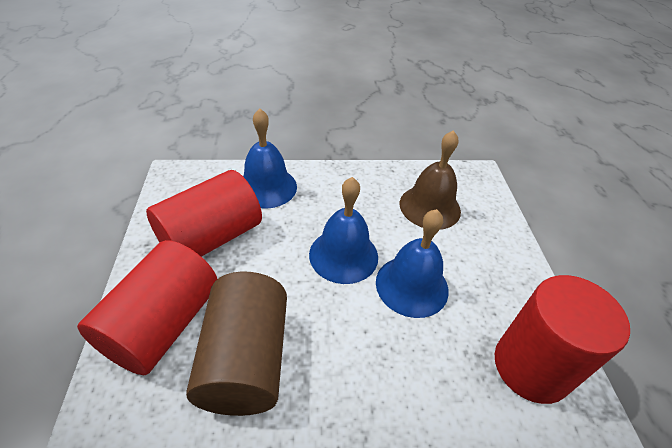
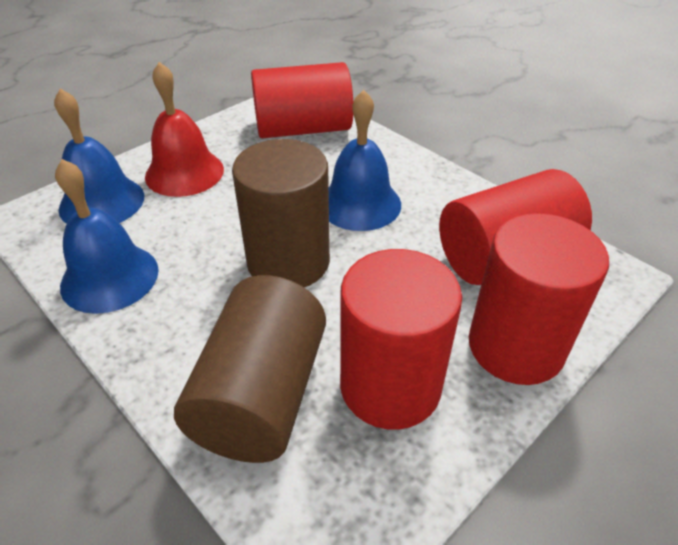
brown bell: [400,130,461,230] = 1 -> none = 0
brown cylinder: [186,271,287,416] = 1 -> [174,275,326,463] [232,139,330,287] = 2
red bell: none = 0 -> [145,62,224,197] = 1
red cylinder: [77,240,217,375] [146,170,262,257] [495,275,630,404] = 3 -> [251,62,353,138] [340,249,462,430] [439,169,592,285] [469,213,609,385] = 4

